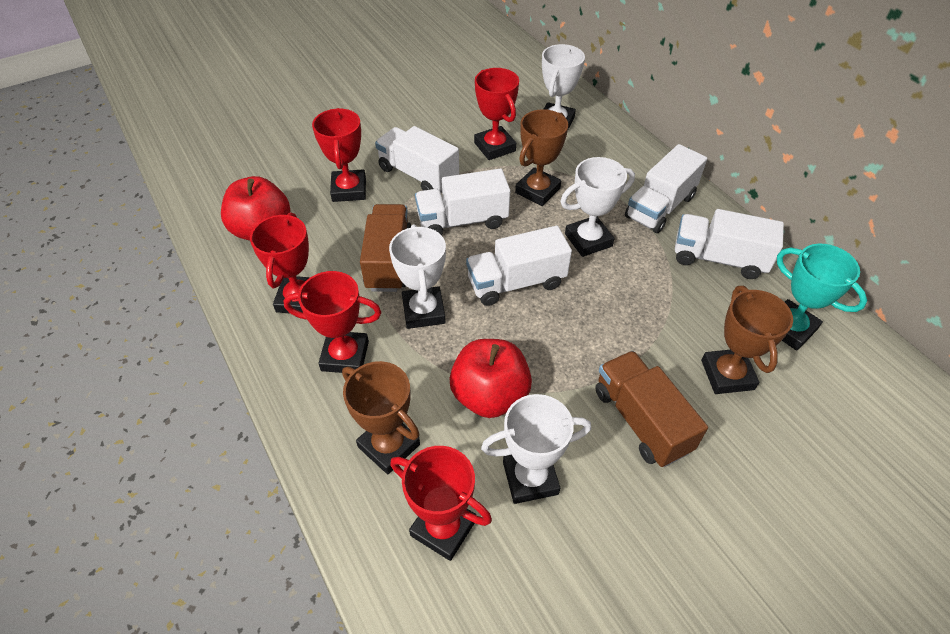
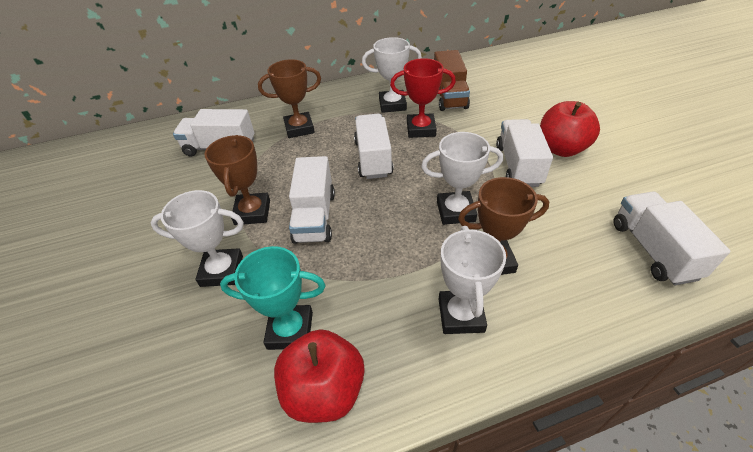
brown truck: [360,204,411,292] [595,351,708,467] = 2 -> [434,50,470,111] = 1
red trophy: [250,212,310,313] [284,271,381,373] [312,108,366,202] [390,446,492,561] [474,68,519,160] = 5 -> [390,58,456,138] = 1

